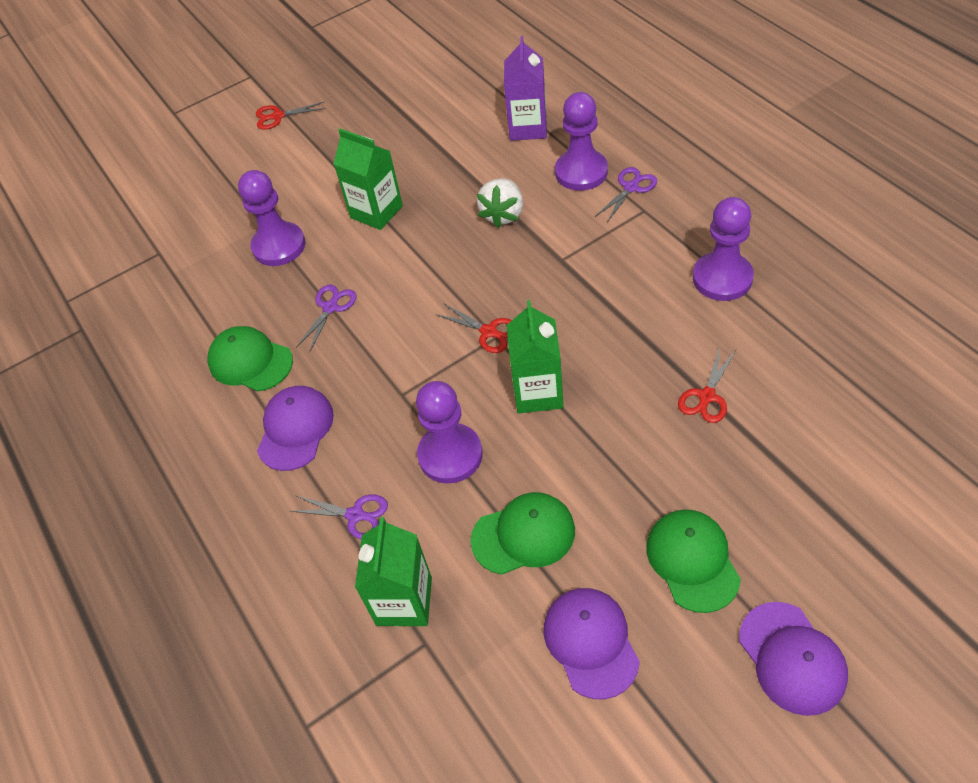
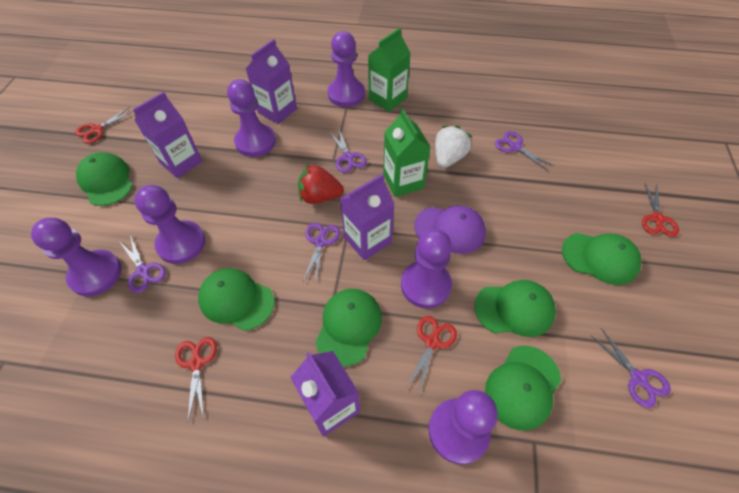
green cap: [208,326,293,391] [471,492,575,575] [646,510,741,613] = 3 -> [76,152,132,206] [198,268,275,331] [315,289,382,367] [474,280,556,337] [485,346,561,430] [562,233,642,285] = 6
green carton: [334,129,403,230] [355,517,432,626] [507,300,564,413] = 3 -> [368,28,411,112] [383,109,430,197] = 2
purple cap: [257,386,334,471] [544,588,640,699] [739,602,848,716] = 3 -> [414,206,486,254] = 1
purple carton: [504,36,547,141] = 1 -> [133,92,203,178] [246,39,297,124] [290,351,360,437] [340,174,395,260] = 4
purple pawn: [238,170,305,266] [416,381,483,484] [555,92,608,191] [693,197,754,301] = 4 -> [31,218,122,296] [134,185,206,264] [227,79,276,157] [328,31,365,107] [401,229,452,308] [429,390,498,465] = 6
purple scissors: [290,494,388,539] [296,285,357,353] [595,167,657,222] = 3 -> [119,235,166,293] [303,223,340,285] [329,129,367,173] [495,131,554,171] [590,328,671,408] = 5
red scissors: [256,102,325,130] [435,304,512,353] [678,348,736,423] = 3 -> [75,107,134,144] [175,337,217,421] [405,316,457,394] [642,182,679,237] = 4
red strawberry: none = 0 -> [298,164,344,204] = 1

